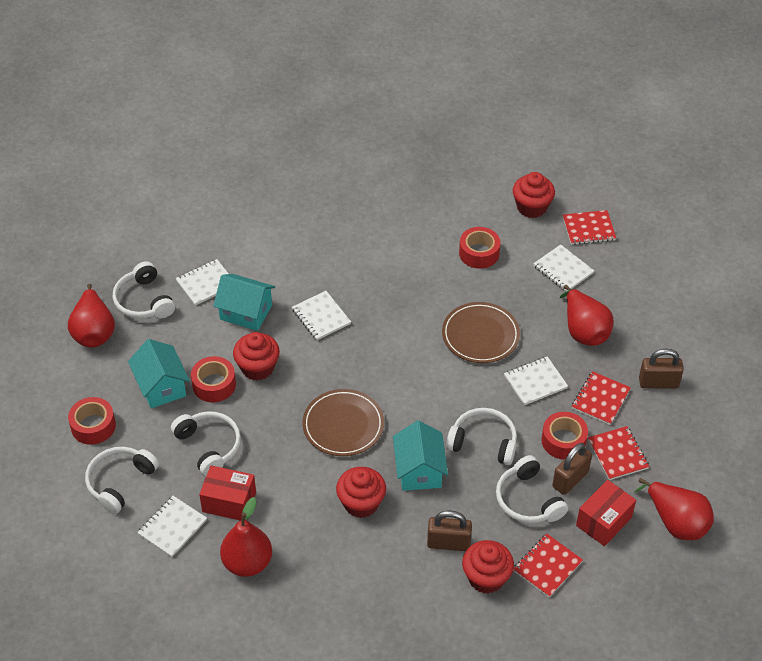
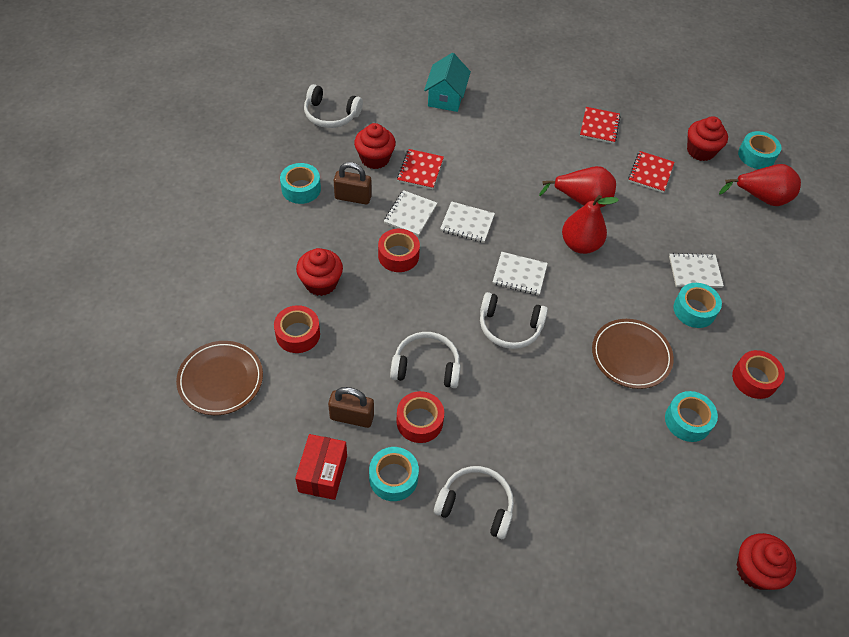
brown padlock: [427,511,472,551] [552,443,592,495] [639,348,684,388] = 3 -> [328,387,374,428] [334,162,372,205] = 2
red box: [199,465,256,521] [576,480,636,546] = 2 -> [295,434,347,500] = 1
red notebook: [513,534,583,597] [563,210,616,245] [572,371,631,425] [588,426,649,480] = 4 -> [397,149,444,189] [580,107,621,144] [628,151,674,193] = 3
red pear: [68,284,115,347] [220,497,272,577] [560,285,613,346] [634,478,714,540] = 4 -> [539,166,616,208] [562,195,619,254] [719,164,801,206] = 3
turquoise house: [128,339,190,409] [213,274,275,331] [393,421,448,491] = 3 -> [424,53,471,112] = 1
turquoise tape: none = 0 -> [280,163,321,204] [369,447,419,501] [665,391,718,442] [673,283,722,328] [738,131,781,169] = 5
white headphones: [85,447,159,514] [113,261,175,319] [171,411,241,476] [446,408,517,465] [496,455,568,523] = 5 -> [304,84,363,128] [390,332,461,388] [434,466,514,539] [480,292,548,349] = 4
white notebook: [137,496,207,557] [176,259,229,306] [292,291,351,340] [504,356,568,405] [533,245,594,292] = 5 -> [384,190,437,236] [440,201,495,243] [493,252,548,295] [669,253,724,288] = 4

